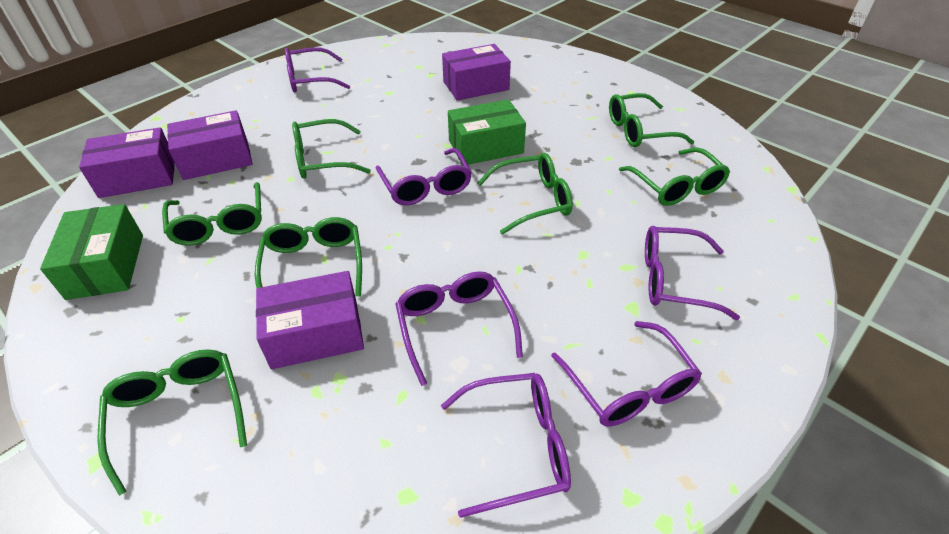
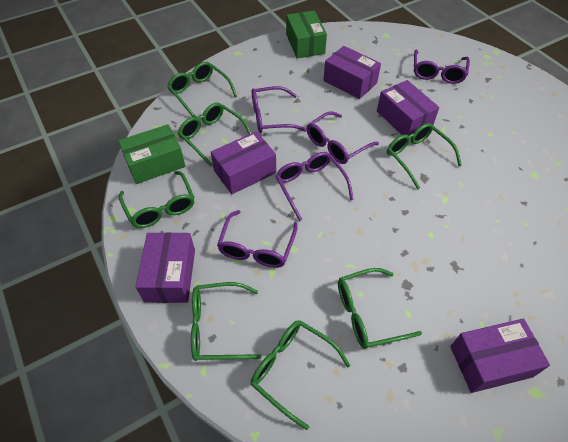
purple box: [79,127,175,198] [167,110,253,180] [256,271,364,369] [442,44,511,101] = 4 -> [136,232,195,303] [211,131,276,194] [323,46,381,99] [377,80,439,136] [450,318,550,393] = 5
purple glasses: [285,47,350,92] [376,148,472,205] [395,271,523,386] [441,373,571,518] [551,321,702,427] [645,226,740,320] = 6 -> [217,210,298,268] [252,86,307,133] [276,152,354,221] [307,111,379,164] [414,50,470,84] = 5

